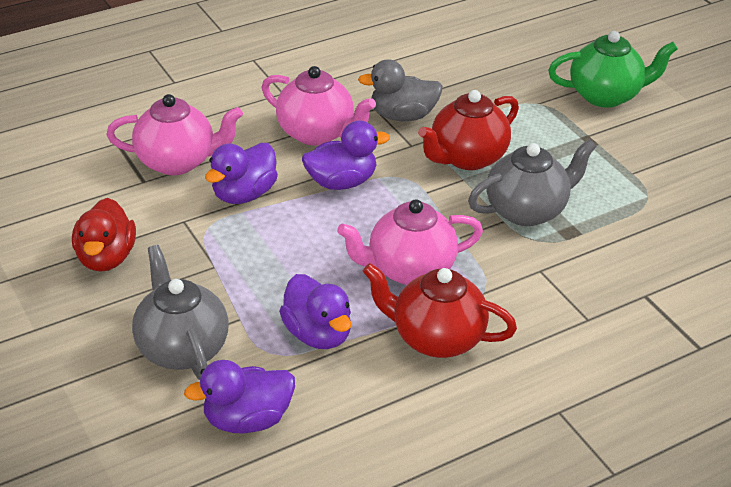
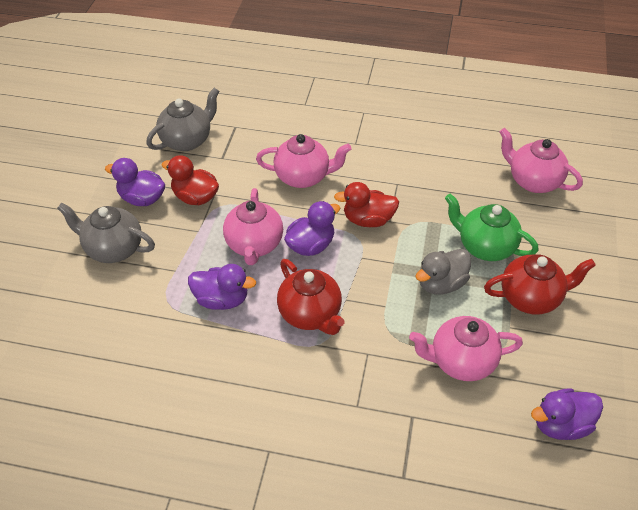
pink teapot: [106,94,243,175] [262,66,376,145] [337,199,483,285] = 3 -> [223,188,283,265] [256,134,351,188] [409,316,523,381] [499,128,583,193] = 4
red duck: [72,198,136,272] = 1 -> [162,155,219,205] [334,182,399,227] = 2

